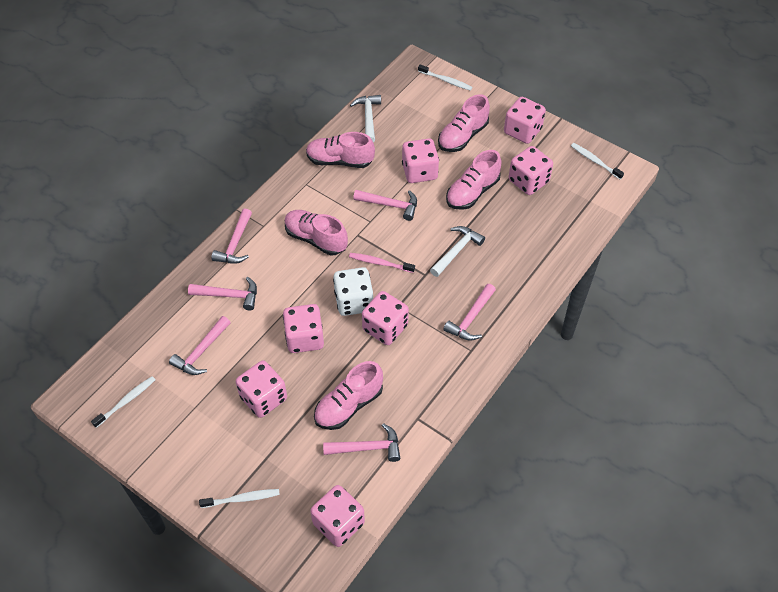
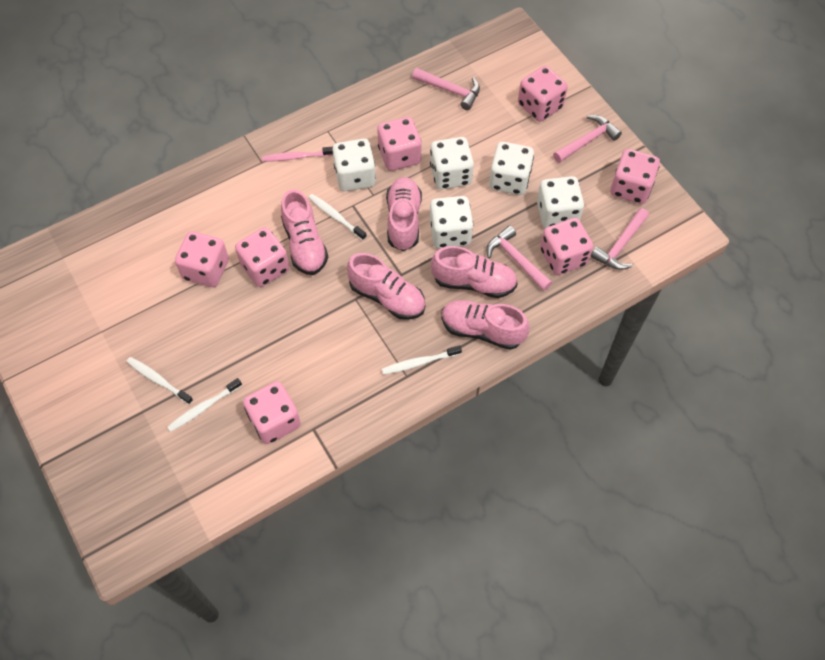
pink hammer: [169,316,231,375] [188,277,257,310] [211,208,252,264] [323,423,401,462] [353,190,417,221] [443,284,496,341] = 6 -> [412,68,480,110] [486,225,552,291] [553,115,622,163] [591,208,649,270] = 4
white dice: [333,267,373,316] = 1 -> [332,139,376,191] [430,137,474,190] [430,196,473,248] [489,142,534,195] [537,176,584,228] = 5
white hammer: [350,95,381,143] [430,226,485,277] = 2 -> none = 0

